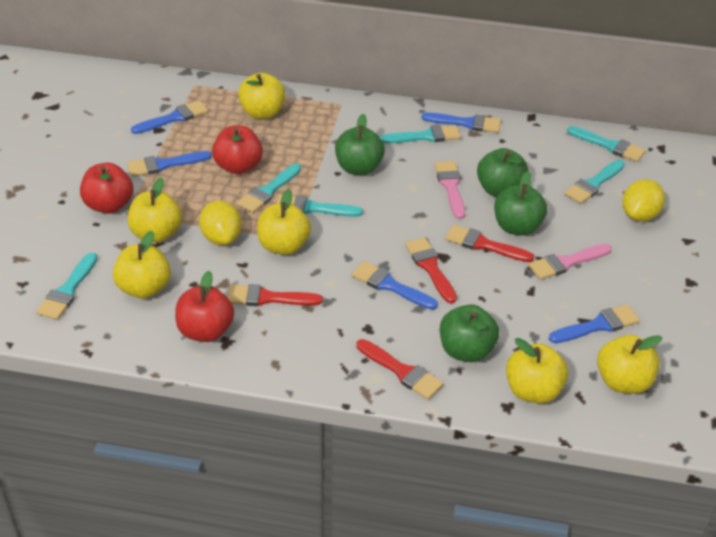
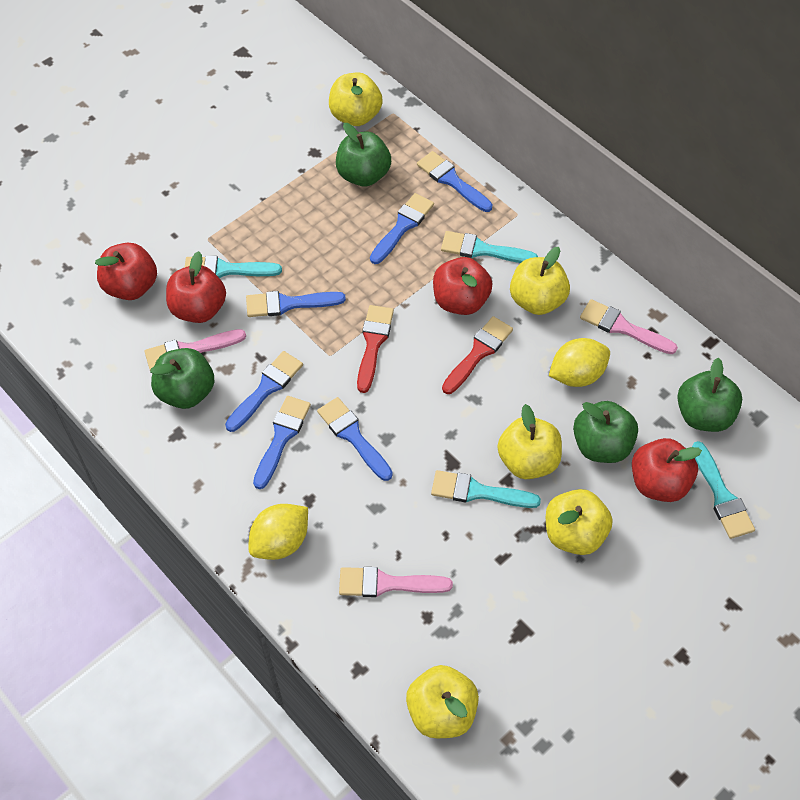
blue brush: [127,151,212,177] [131,101,208,134] [352,261,438,310] [421,112,501,133] [549,304,640,343] = 5 -> [225,351,303,432] [246,291,346,317] [253,396,311,489] [317,397,393,481] [370,193,434,264] [417,151,492,212] = 6
pink brush: [434,161,465,219] [528,244,612,280] = 2 -> [144,329,246,370] [339,567,453,597] [580,299,678,354] = 3
red apple: [80,163,133,214] [175,271,234,342] [212,125,263,174] = 3 -> [95,243,157,300] [166,251,226,323] [433,257,492,315] [632,438,702,502] = 4
red brush: [227,284,323,306] [356,339,443,399] [405,238,457,304] [445,225,534,262] = 4 -> [357,305,394,393] [442,316,513,394] = 2
turquoise brush: [36,253,97,320] [237,164,301,213] [277,195,363,217] [380,125,461,144] [564,160,625,204] [567,126,646,162] = 6 -> [184,256,282,278] [431,470,541,508] [441,231,538,263] [692,441,755,539] = 4
yellow apple: [113,231,171,299] [128,177,182,243] [238,73,286,119] [257,189,311,255] [506,338,568,403] [597,335,662,394] = 6 -> [329,72,383,126] [406,665,479,738] [498,404,562,479] [510,247,570,315] [546,489,613,555] = 5

